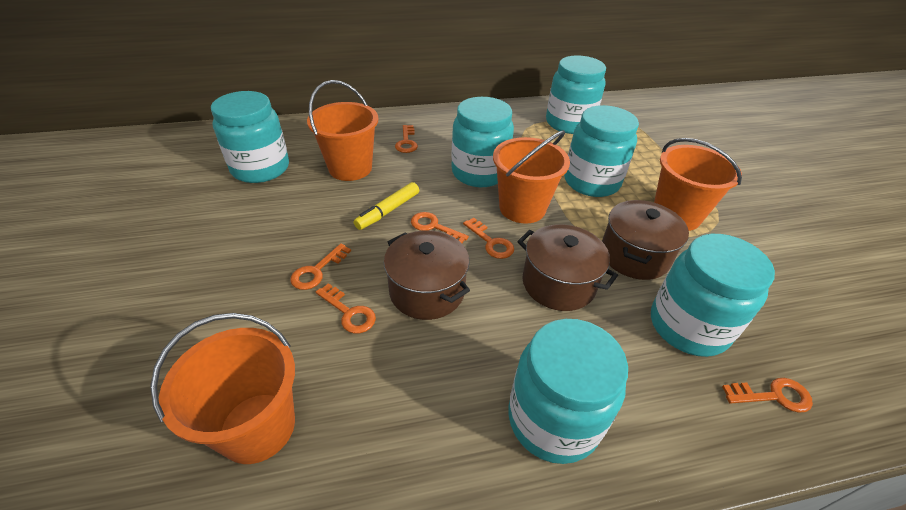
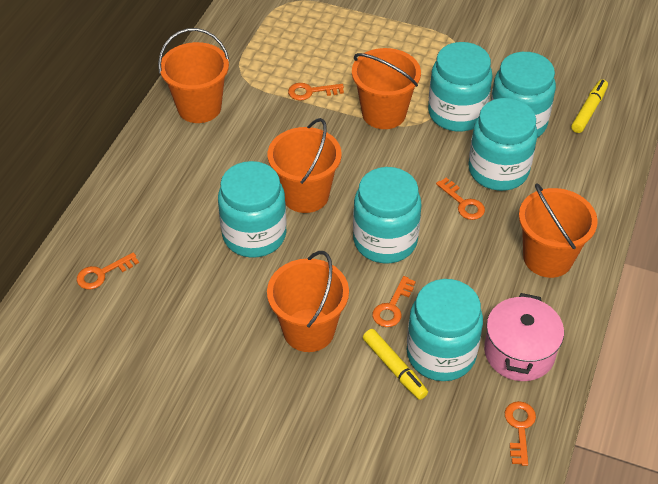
brown pot: [384,230,470,320] [517,224,618,311] [602,200,689,280] = 3 -> none = 0
orange bucket: [150,313,295,464] [307,80,378,181] [493,130,570,224] [654,138,742,231] = 4 -> [158,28,229,123] [267,251,349,352] [268,118,342,213] [352,48,421,129] [519,183,598,278] = 5
orange key: [290,243,351,290] [316,283,376,334] [395,125,418,153] [411,212,469,243] [463,218,514,259] [722,378,813,413] = 6 -> [77,252,139,290] [288,83,344,101] [372,276,416,327] [436,178,485,220] [505,401,536,466] = 5
pink pot: none = 0 -> [484,293,564,381] = 1
yellow marker: [354,182,419,230] = 1 -> [363,329,428,400] [571,79,608,133] = 2

